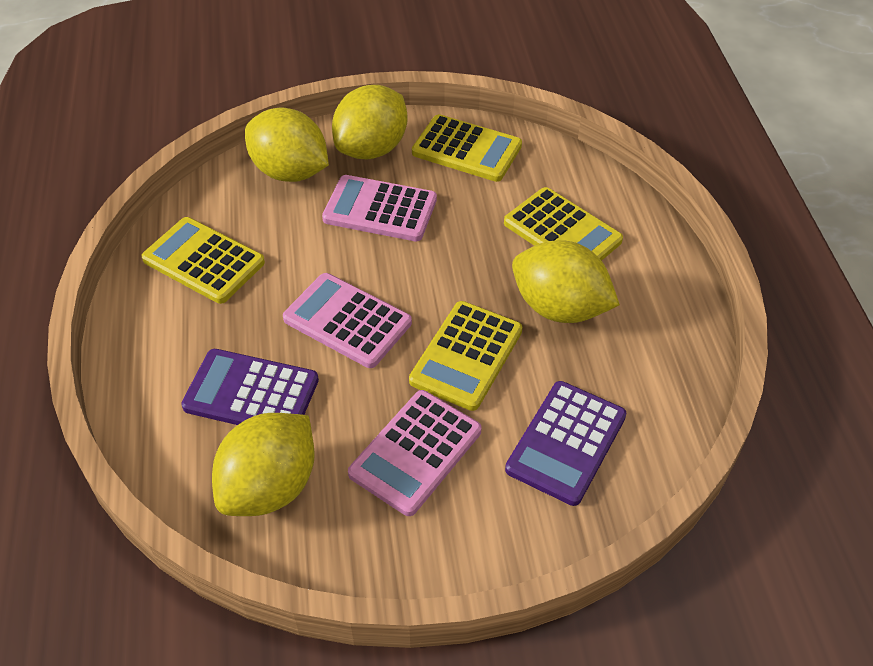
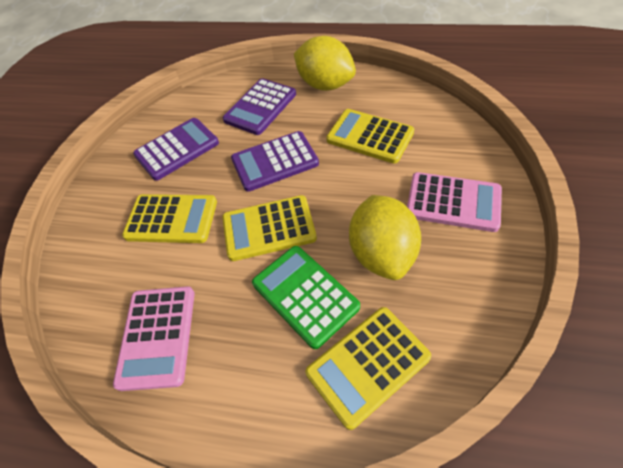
green calculator: none = 0 -> [252,246,360,349] = 1
pink calculator: [283,273,412,368] [322,175,437,241] [348,390,481,516] = 3 -> [113,286,195,391] [407,172,502,232] = 2
purple calculator: [181,349,319,425] [505,381,627,506] = 2 -> [133,118,219,181] [223,78,296,135] [231,131,319,192] = 3
yellow lemon: [212,413,315,516] [245,108,329,182] [332,85,407,159] [512,240,620,323] = 4 -> [294,36,356,91] [349,195,421,280] = 2

